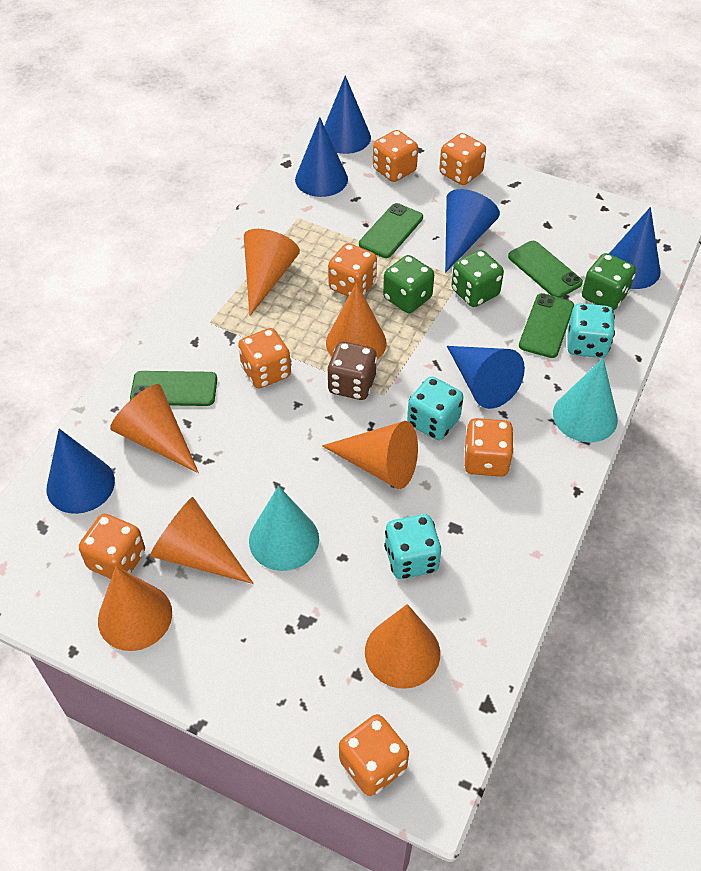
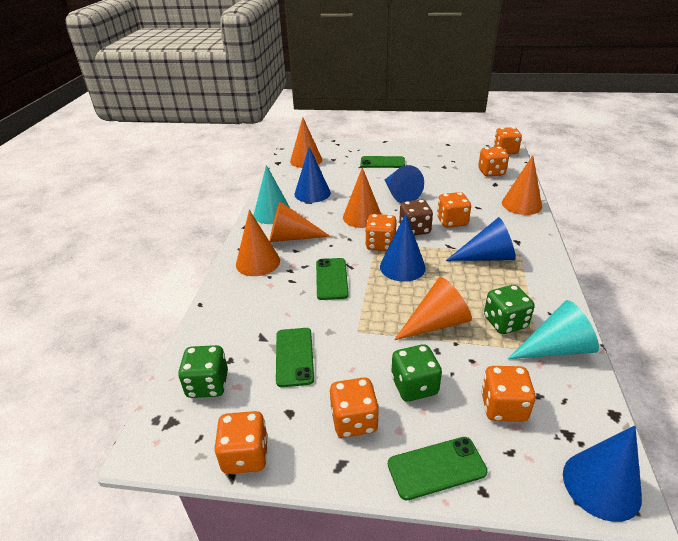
blue cone: [47,429,115,514] [295,117,348,197] [324,75,371,154] [445,189,500,273] [447,346,525,409] [609,207,661,289] = 6 -> [295,147,331,203] [380,213,426,282] [385,165,424,203] [446,217,516,261] [563,425,642,522] = 5
orange cone: [98,566,172,651] [110,384,199,473] [150,497,254,584] [244,229,300,316] [322,421,418,489] [326,282,387,360] [365,604,440,689] = 7 -> [236,210,280,276] [270,201,331,242] [290,118,322,168] [343,167,381,228] [394,277,472,340] [502,155,542,215] = 6
turquoise dice: [384,514,441,579] [407,376,463,440] [567,303,615,358] = 3 -> none = 0

